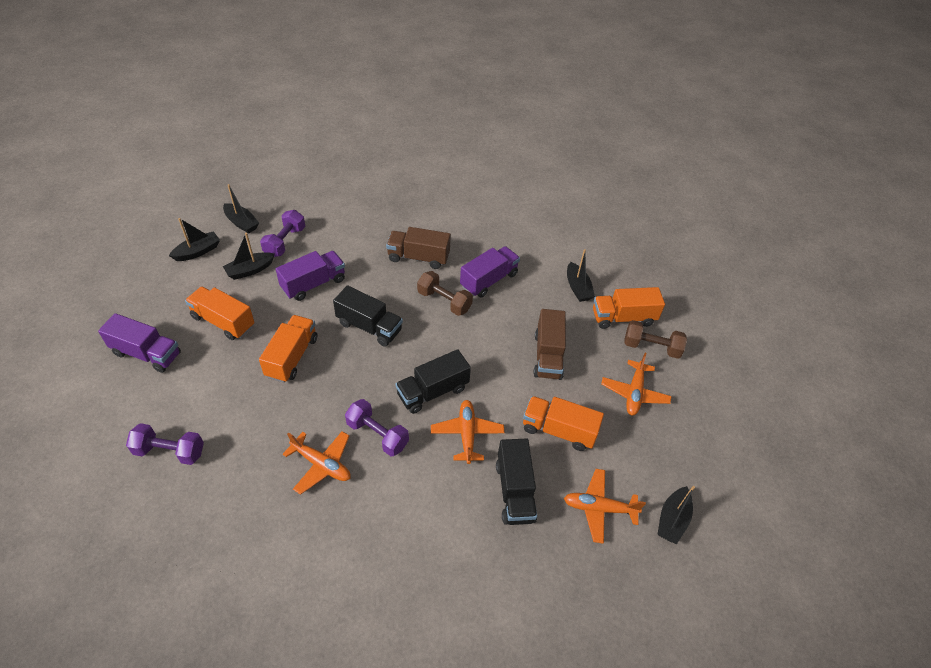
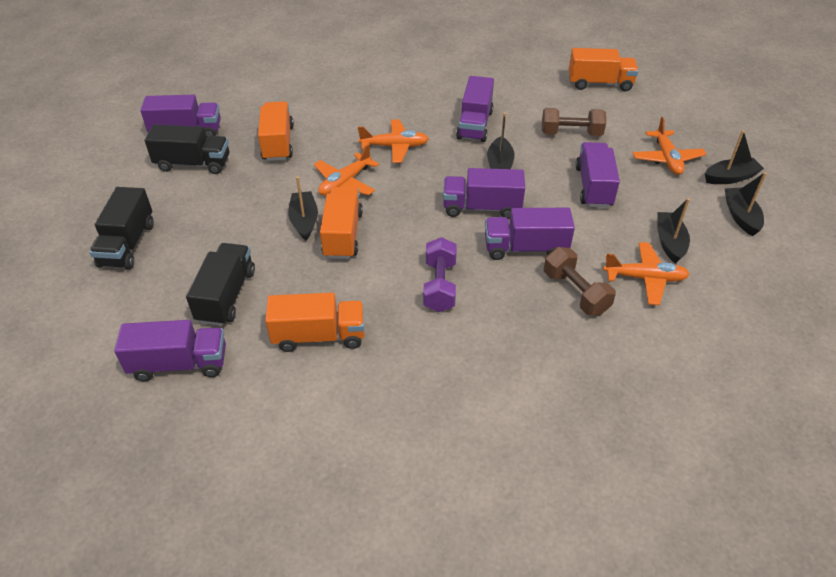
brown truck: [386,227,451,269] [534,309,566,380] = 2 -> none = 0
purple dumbbell: [126,423,204,465] [260,210,305,257] [345,399,409,456] = 3 -> [423,237,457,312] = 1
purple truck: [98,313,181,373] [276,251,345,301] [460,246,520,298] = 3 -> [114,320,226,381] [140,95,221,138] [443,168,525,219] [456,76,494,142] [485,208,575,260] [575,142,620,208] = 6

